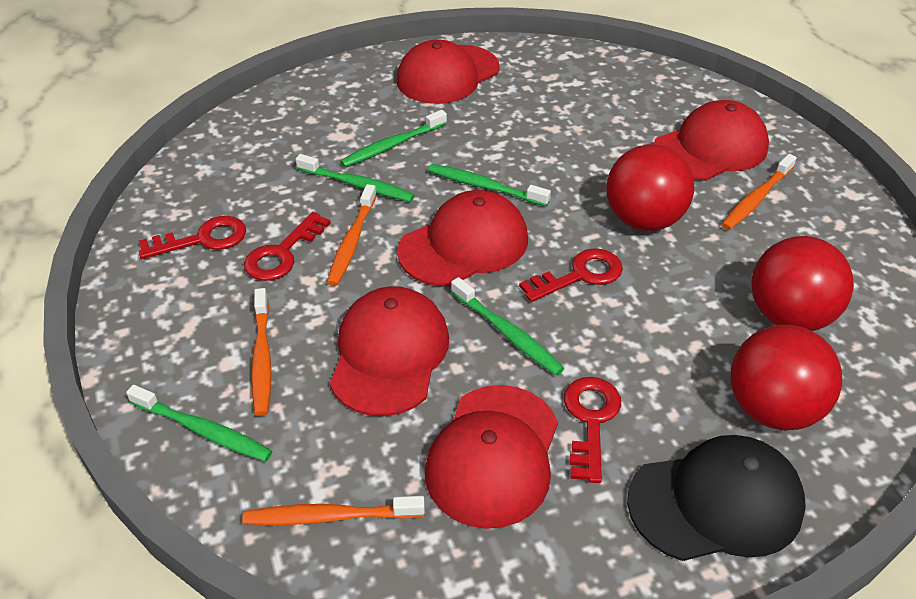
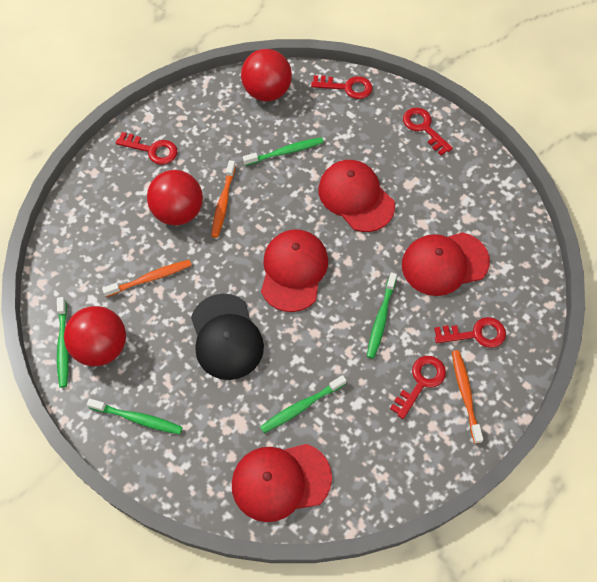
orange toothbrush: [242,496,425,525] [251,288,271,416] [327,184,377,286] [721,154,797,230] = 4 -> [102,260,192,297] [211,160,236,238] [452,350,483,444] = 3
red cap: [330,286,449,416] [397,39,500,104] [397,190,528,286] [425,385,558,529] [653,100,769,180] = 5 -> [232,444,332,522] [261,229,328,312] [318,160,395,232] [402,232,490,296] = 4
red key: [139,216,246,259] [244,212,331,281] [519,248,623,302] [564,377,621,483] = 4 -> [116,132,178,165] [311,75,373,99] [390,356,446,419] [403,107,453,156] [434,317,506,348] = 5

